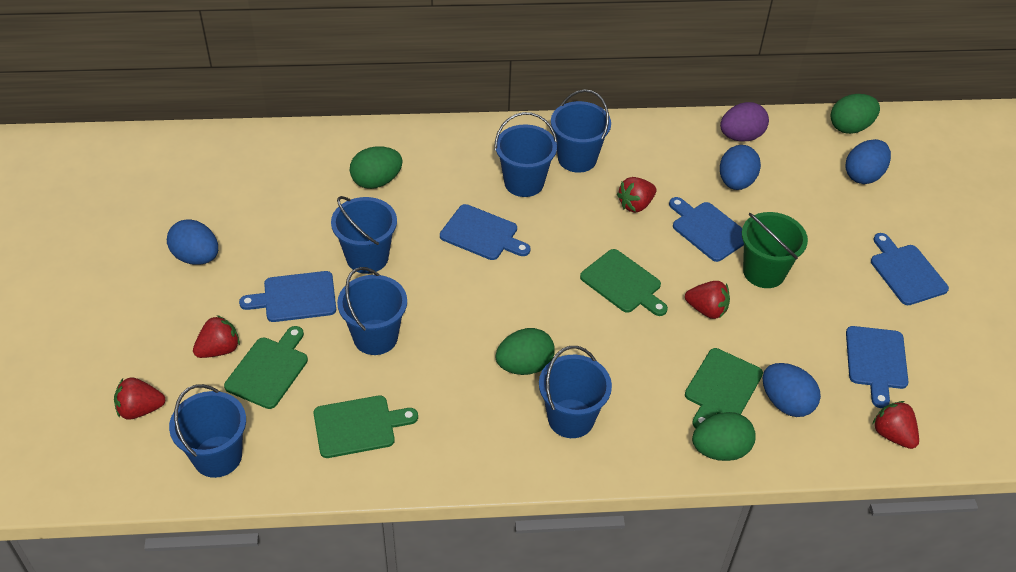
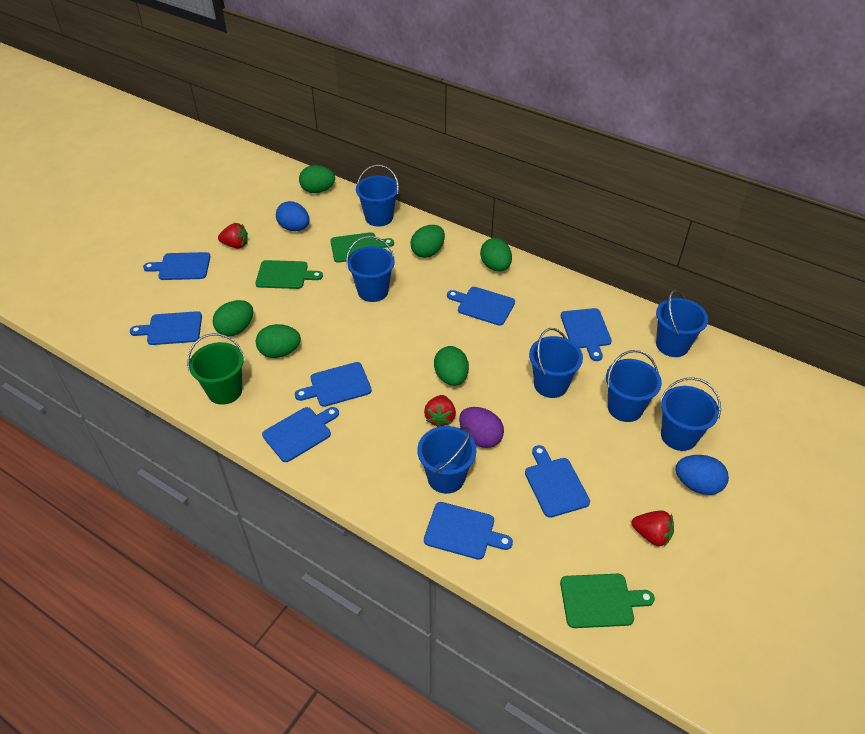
blue bucket: [169,384,246,478] [331,196,397,274] [337,267,407,355] [495,112,557,197] [539,346,612,438] [551,89,611,173] = 6 -> [346,236,395,302] [356,165,399,227] [417,426,477,494] [529,328,583,398] [606,350,662,422] [656,290,708,357] [661,377,721,451] = 7
blue cutting board: [239,271,336,322] [440,204,531,260] [669,197,744,262] [846,326,908,408] [871,233,949,305] = 5 -> [130,311,202,345] [143,252,211,280] [262,407,339,462] [295,362,372,407] [424,502,513,560] [447,287,515,326] [525,445,590,518] [561,308,612,361] = 8
blue egg: [167,219,218,265] [720,145,761,190] [763,363,821,417] [845,139,891,184] = 4 -> [276,201,309,231] [675,455,729,495] = 2
green cutting board: [224,326,308,409] [313,396,418,458] [580,249,668,316] [685,348,763,428] = 4 -> [256,260,323,289] [330,232,394,263] [560,574,655,628] = 3
green egg: [350,146,403,189] [495,328,555,375] [692,412,756,461] [831,94,880,134] = 4 -> [212,300,253,336] [256,324,301,358] [299,165,335,193] [411,225,445,258] [434,346,469,386] [480,238,512,271] = 6
red strawberry: [114,377,166,420] [193,315,240,358] [617,177,656,213] [685,281,730,319] [872,401,919,449] = 5 -> [218,223,248,249] [424,395,456,427] [632,511,674,547] = 3

